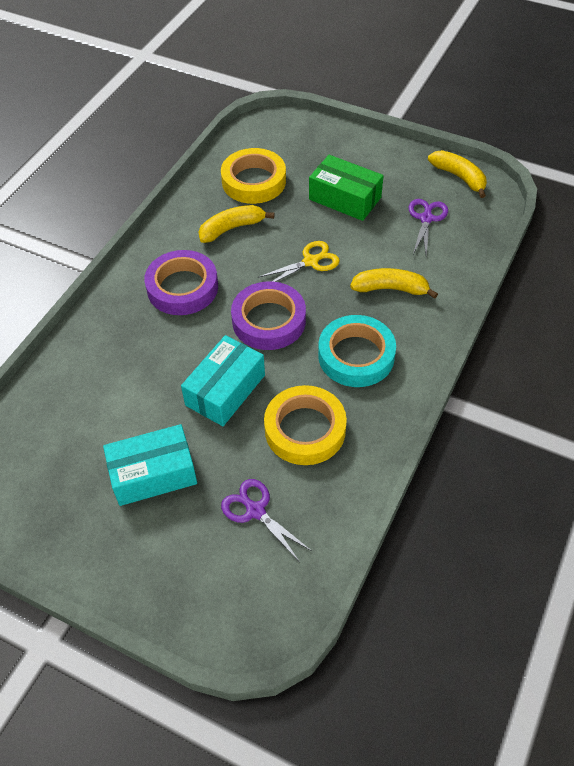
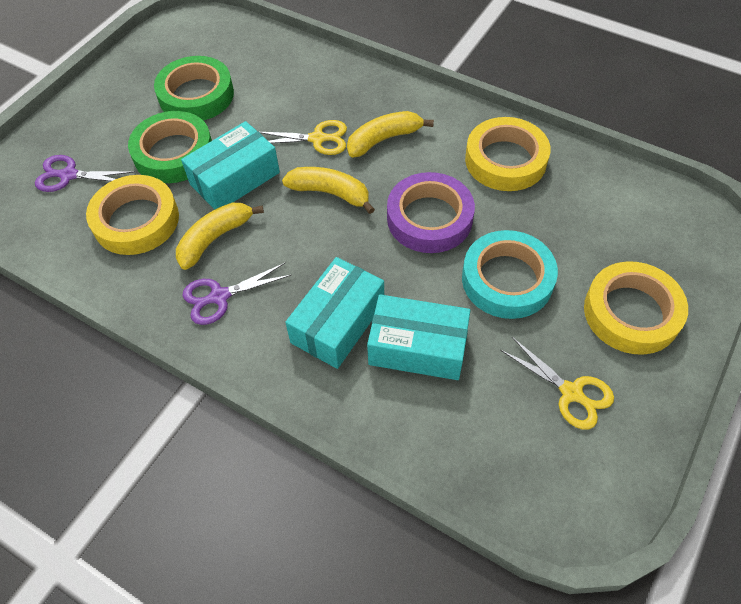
green box: [309,155,383,221] = 1 -> none = 0
green tape: none = 0 -> [128,111,212,183] [154,56,234,120] = 2
purple tape: [144,250,218,315] [231,281,306,350] = 2 -> [387,172,475,253] = 1
turquoise box: [103,424,197,506] [181,335,265,426] = 2 -> [181,121,280,209] [285,257,384,369] [367,295,470,380] = 3
yellow scissors: [258,241,340,282] = 1 -> [259,120,347,155] [500,337,614,429] = 2
yellow tape: [221,148,286,204] [264,385,347,465] = 2 -> [86,175,179,255] [465,117,551,191] [584,261,688,355] = 3

